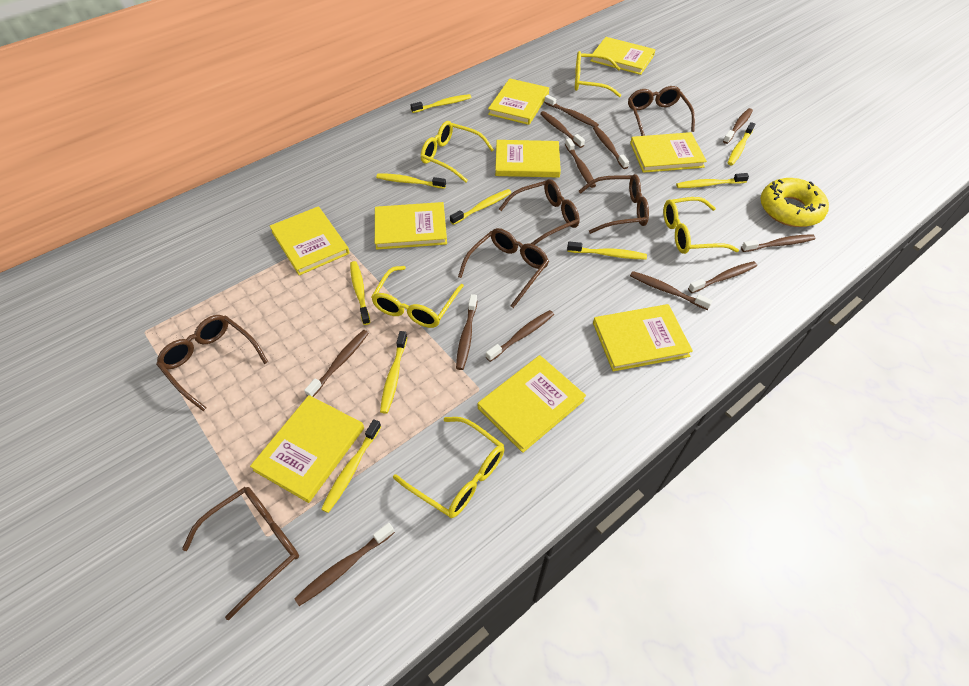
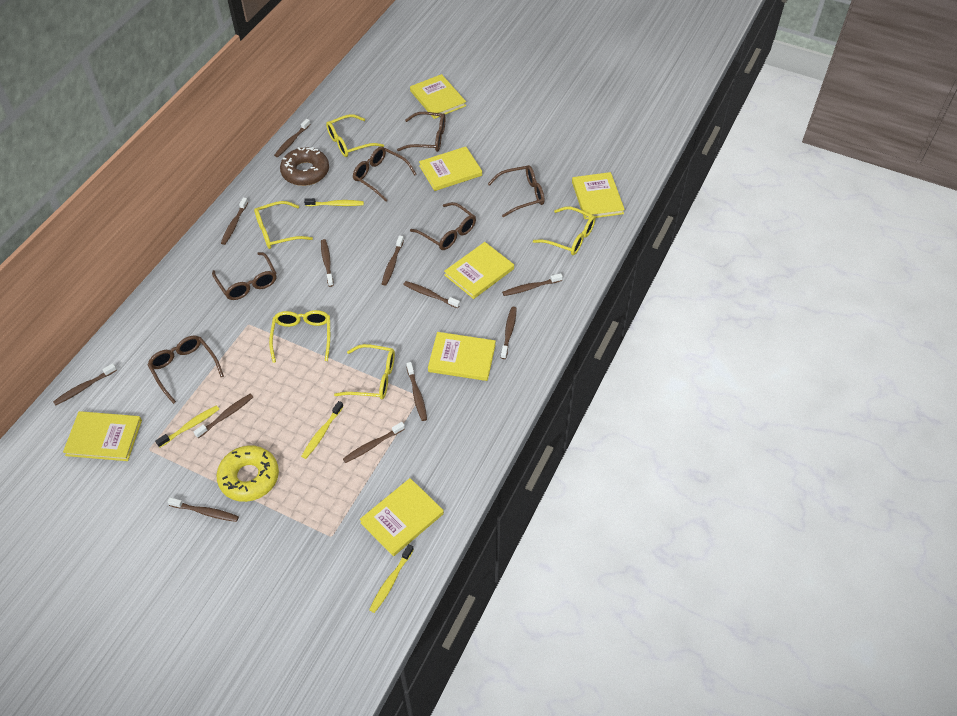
brown donut: none = 0 -> [280,147,329,186] = 1
yellow book: [250,395,364,503] [270,206,350,276] [375,202,447,250] [478,355,586,453] [488,78,549,125] [495,140,561,178] [590,37,656,75] [593,304,693,371] [630,132,707,173] = 9 -> [63,411,142,461] [360,478,444,556] [410,74,466,119] [419,147,482,191] [428,332,496,381] [444,242,514,299] [572,172,625,219] = 7
yellow toothbrush: [321,419,381,513] [350,261,370,325] [376,173,446,189] [380,331,407,414] [410,94,471,113] [450,189,511,225] [567,241,647,259] [676,173,749,188] [728,122,755,165] = 9 -> [155,405,219,447] [301,401,344,459] [304,198,364,206] [369,544,414,613] = 4

